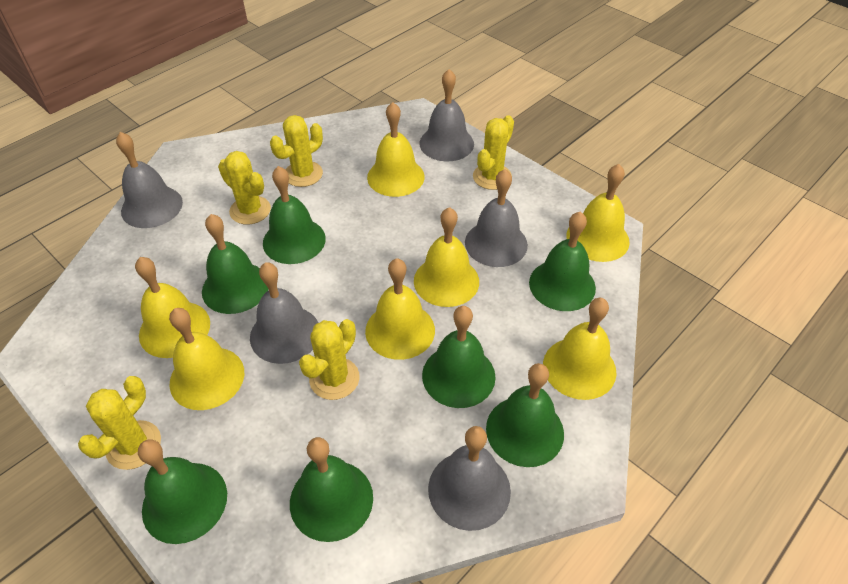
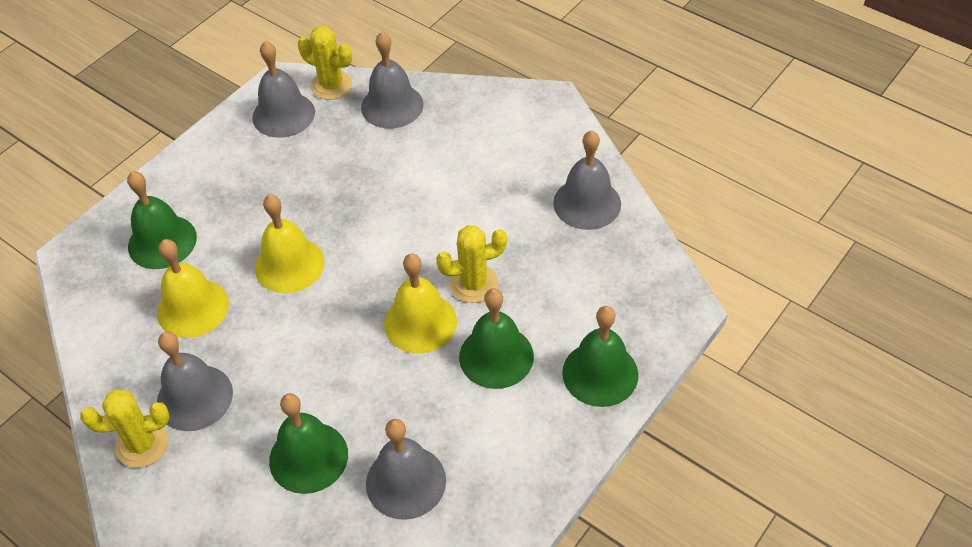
green bell: [138,439,227,544] [202,214,268,314] [263,166,326,264] [290,437,373,542] [422,306,496,408] [486,363,564,467] [529,211,596,311] = 7 -> [127,171,197,269] [269,393,348,494] [459,288,534,389] [562,306,638,407] = 4
yellow bell: [135,257,210,358] [169,308,244,410] [365,259,435,360] [367,102,425,197] [414,207,479,307] [543,298,616,400] [567,164,630,262] = 7 -> [157,239,229,338] [255,195,324,293] [384,254,457,354] = 3
yellow cactus: [78,376,161,470] [218,151,271,225] [270,115,323,187] [299,319,360,400] [473,115,514,190] = 5 -> [80,389,169,468] [298,26,352,100] [436,225,507,303] = 3

